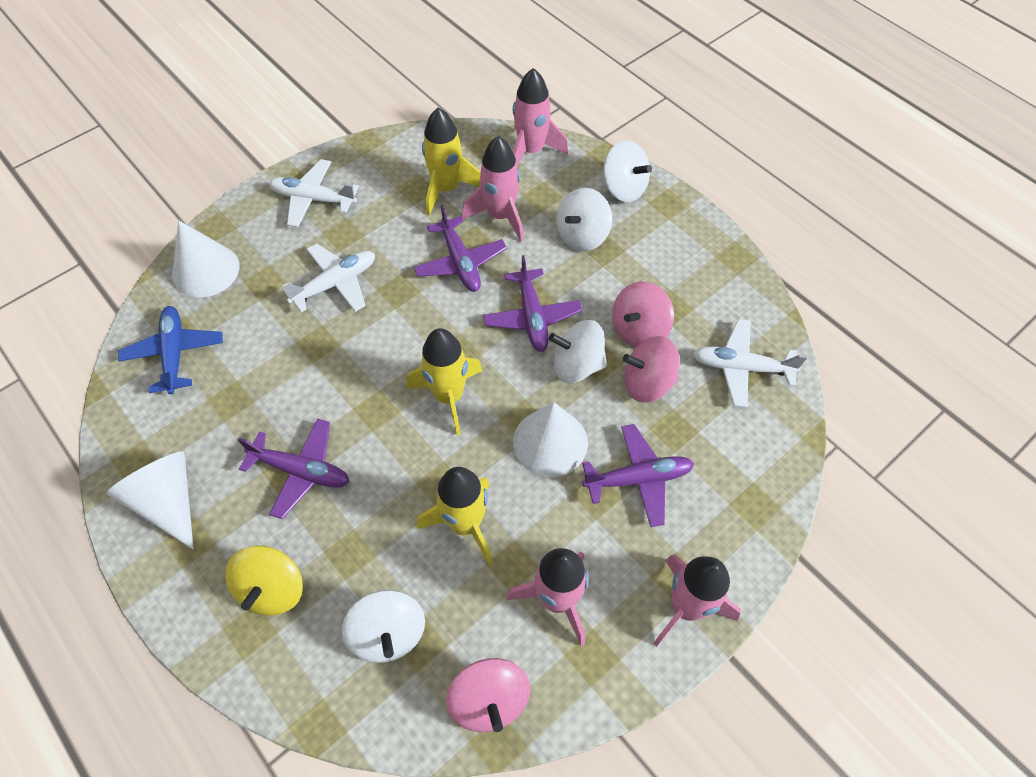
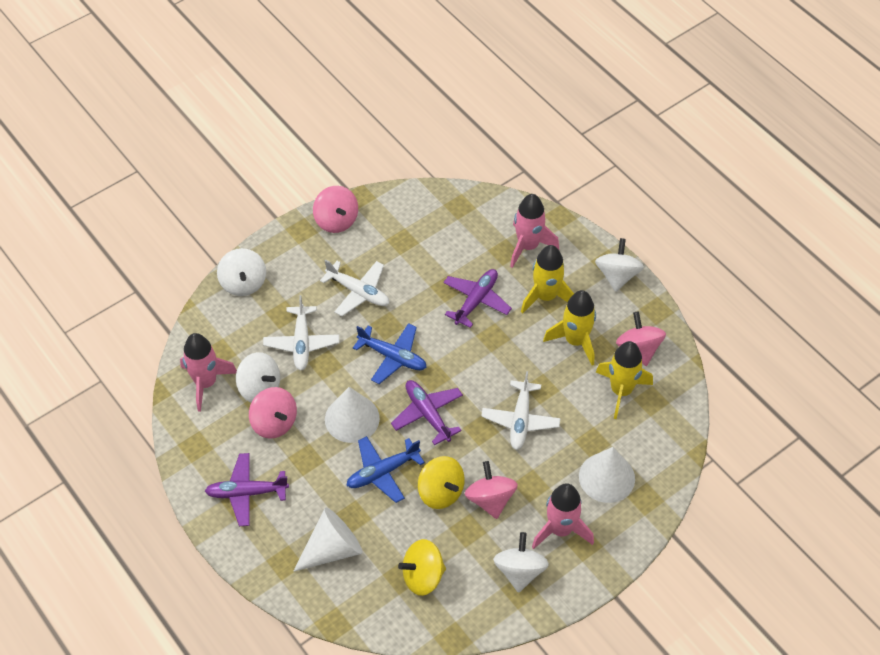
blue plane: [118,306,223,394] = 1 -> [346,436,425,503] [353,323,427,384] = 2
pink rocket: [462,136,524,242] [507,548,589,646] [513,68,568,165] [653,554,741,647] = 4 -> [180,333,237,412] [510,194,559,268] [532,483,594,549] = 3
pink spinning top: [446,658,531,732] [612,282,674,347] [623,336,680,403] = 3 -> [249,387,297,439] [313,186,358,233] [465,461,518,519] [616,311,666,366] = 4
purple plane: [238,419,350,519] [414,205,507,292] [483,255,582,352] [582,424,694,527] = 4 -> [205,453,289,526] [391,380,463,445] [443,269,512,328] = 3
yellow spinning top: [225,545,303,616] = 1 -> [398,539,446,596] [418,456,465,509] = 2

